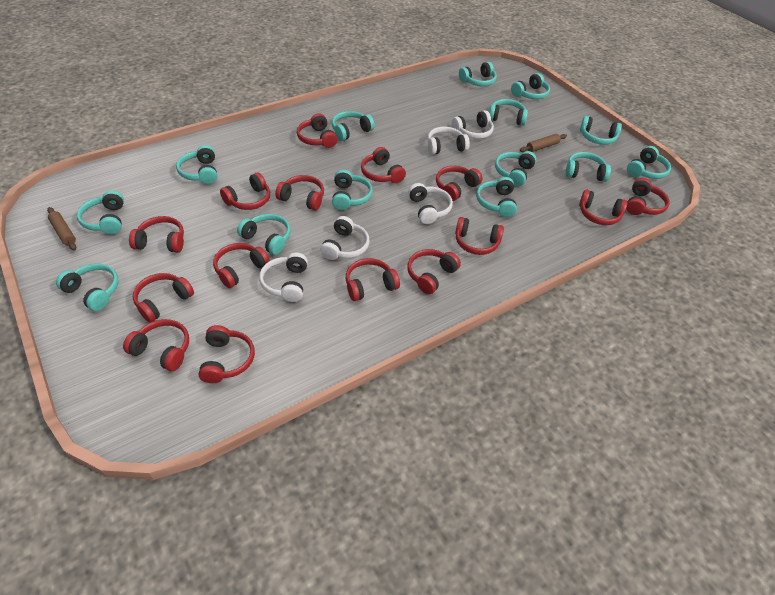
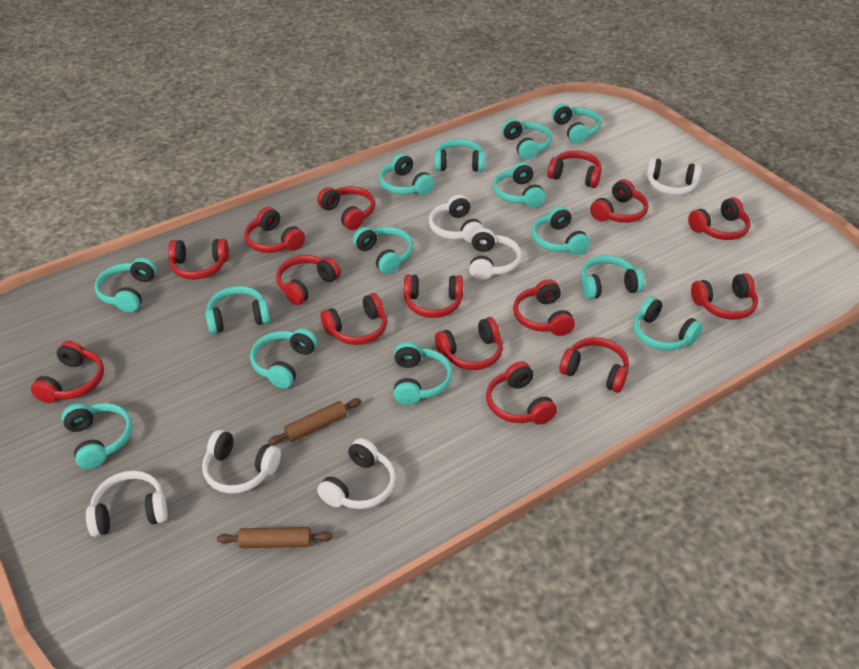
white headphones: [259,253,308,302] [320,216,370,260] [408,183,453,224] [427,127,470,155] [452,110,494,139] = 5 -> [86,471,168,537] [202,430,281,494] [317,438,396,509] [429,195,484,243] [469,228,522,280] [646,158,701,195] = 6

